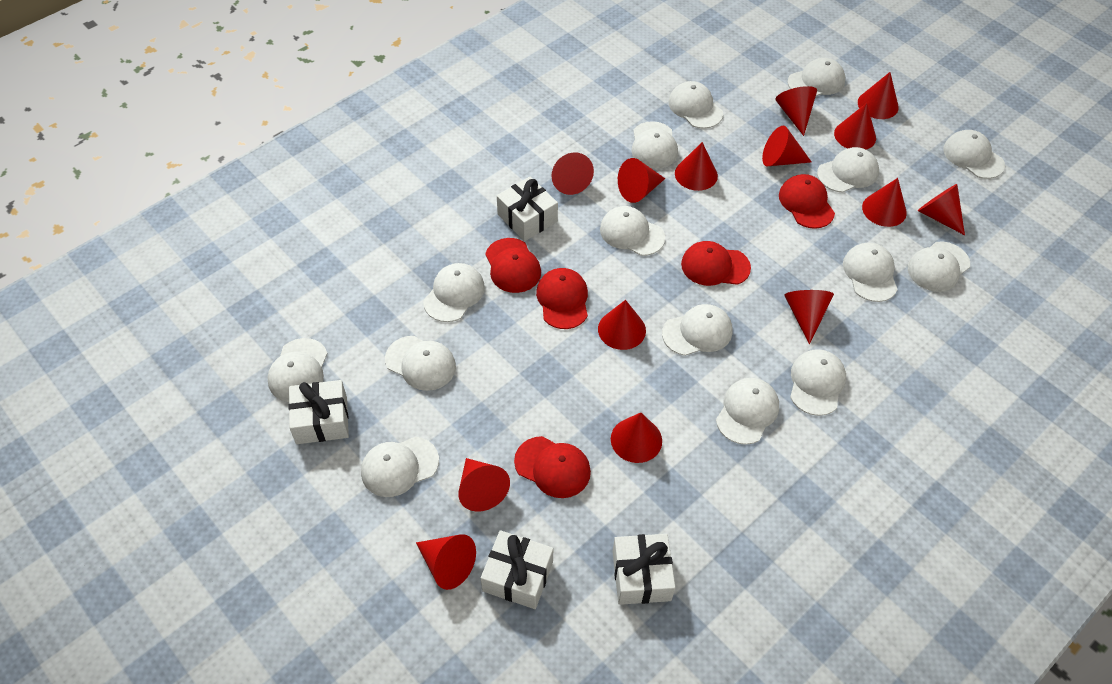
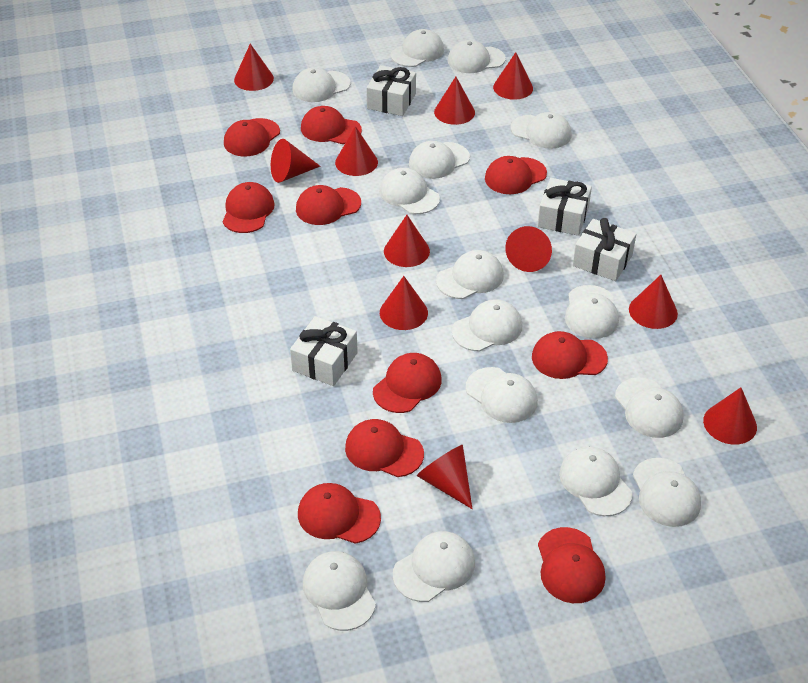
red cap: [485,238,541,293] [514,436,591,498] [536,268,588,329] [681,241,751,286] [779,174,835,229] = 5 -> [222,182,275,233] [224,118,280,157] [296,185,361,225] [298,483,381,544] [301,106,362,144] [345,419,424,477] [373,353,442,413] [485,156,547,194] [532,331,608,379] [538,527,605,603] = 10
red cone: [416,534,476,590] [458,458,510,512] [552,153,594,195] [598,300,646,350] [611,413,662,463] [618,158,665,203] [675,142,718,191] [762,125,811,166] [775,86,817,136] [785,290,834,344] [834,103,876,150] [858,72,899,119] [862,178,907,227] [918,184,965,235] = 14 -> [234,44,274,91] [271,139,320,183] [335,126,378,176] [380,276,428,330] [384,215,430,267] [417,445,472,509] [434,77,475,125] [493,52,533,100] [505,226,552,272] [629,275,678,329] [703,388,757,445] = 11

